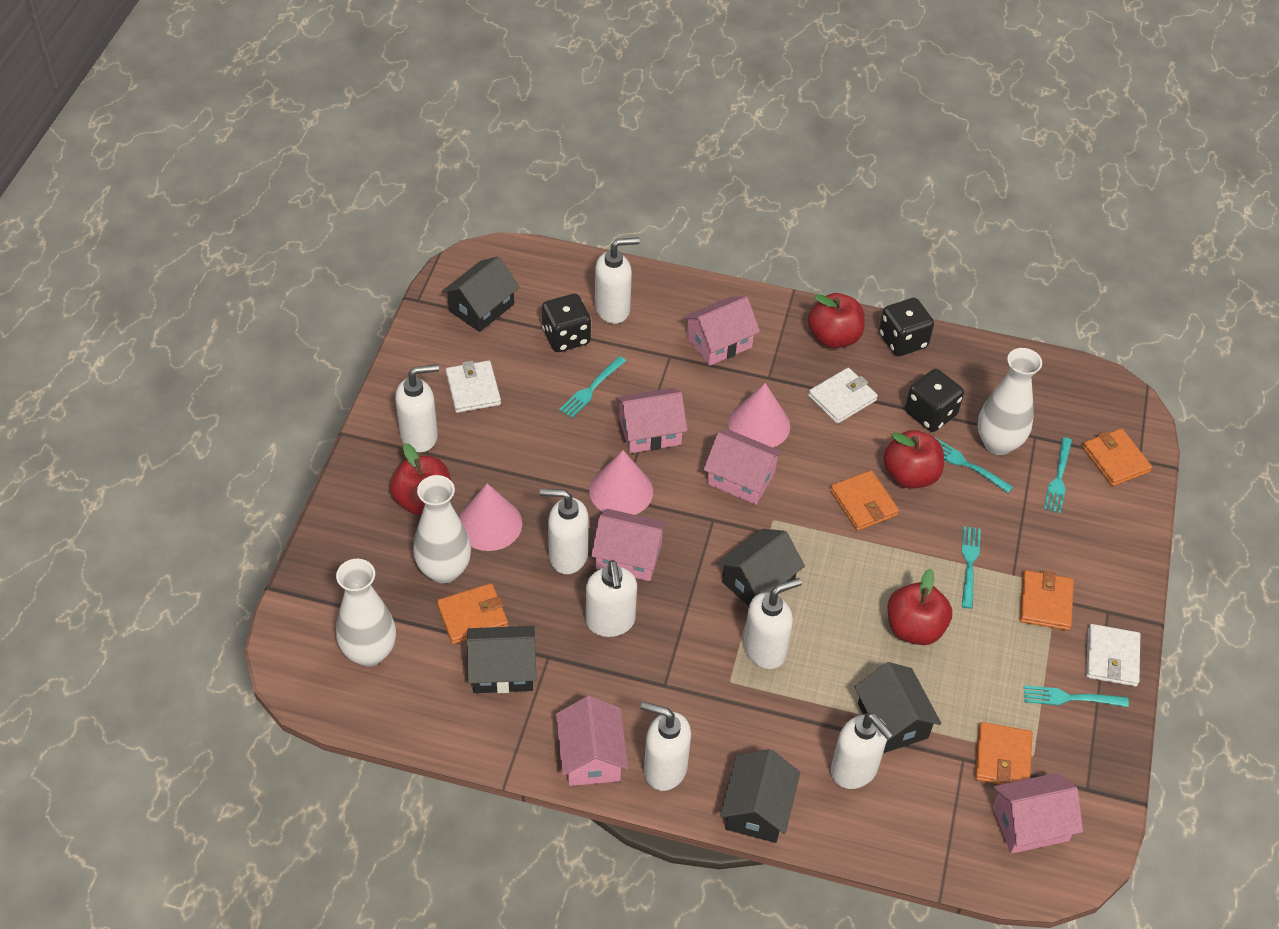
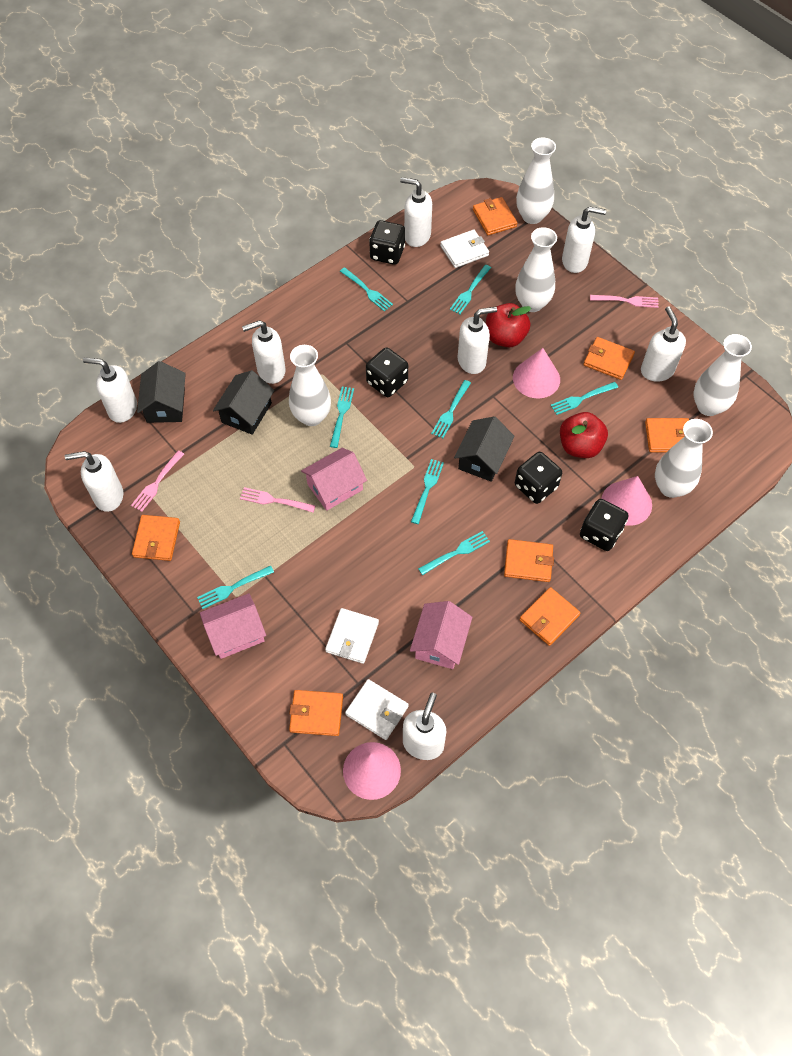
black dice: [542,294,591,352] [879,298,934,356] [905,369,964,432] = 3 -> [366,347,408,397] [369,220,405,265] [515,452,562,504] [580,499,628,551] = 4
black house: [441,256,520,332] [467,626,536,693] [717,529,805,606] [720,749,800,843] [855,662,941,753] = 5 -> [137,361,186,423] [213,370,275,435] [454,416,515,482] = 3
orange wallet: [437,583,508,644] [830,470,899,531] [975,722,1033,785] [1020,570,1074,631] [1082,428,1152,486] = 5 -> [132,515,180,561] [289,690,343,736] [473,197,517,235] [504,539,554,582] [519,587,580,646] [583,337,635,380] [645,418,689,452] = 7
pink fork: none = 0 -> [131,450,184,512] [240,487,316,512] [590,295,659,308] = 3
pink house: [556,696,628,786] [591,509,668,581] [616,388,687,453] [683,296,760,366] [703,429,783,505] [993,773,1083,854] = 6 -> [200,593,266,659] [301,448,367,511] [410,601,472,669] = 3
red apple: [390,443,451,515] [808,293,865,348] [883,430,944,489] [887,569,952,645] = 4 -> [486,303,531,347] [560,412,608,458] = 2
turquoise fork: [559,356,626,418] [936,438,1013,493] [961,526,981,609] [1024,685,1129,707] [1044,437,1072,513] = 5 -> [197,566,274,609] [330,387,354,448] [340,267,393,311] [411,459,444,524] [418,531,490,575] [431,380,471,438] [450,265,491,314] [550,382,618,415] = 8
white soap dispenser: [395,364,439,452] [540,488,589,574] [586,560,637,637] [595,237,639,324] [640,701,691,791] [744,578,802,669] [831,712,894,789] = 7 -> [65,451,124,512] [83,357,137,423] [242,320,286,384] [400,177,432,247] [403,693,447,760] [458,307,497,374] [562,206,606,273] [641,306,686,382] = 8
white vase: [336,559,396,666] [413,475,471,584] [978,348,1042,455] = 3 -> [289,345,331,426] [515,227,557,312] [516,138,556,224] [655,419,713,498] [693,334,752,416] = 5

